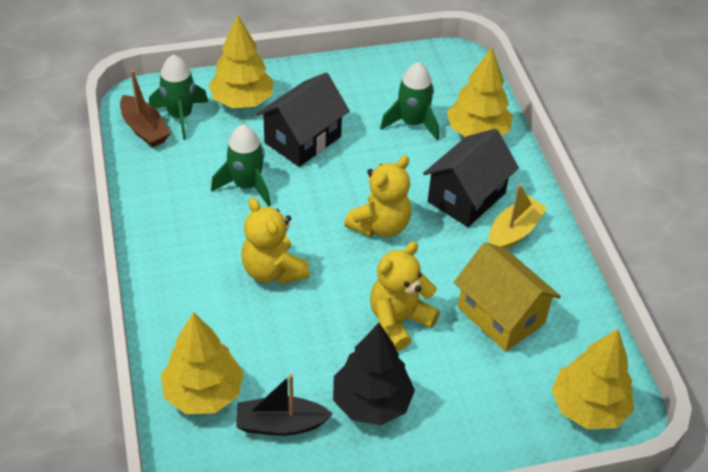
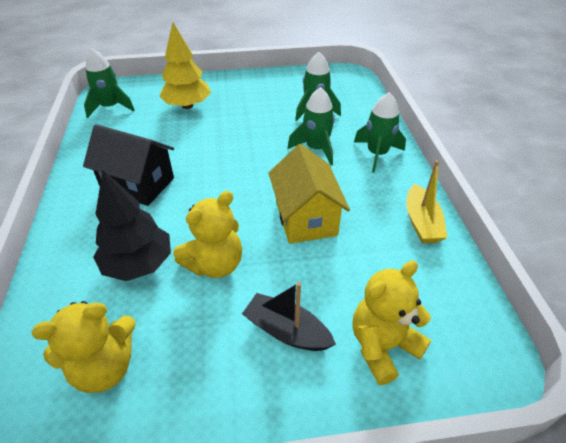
black house: [256,72,350,167] [423,129,519,227] = 2 -> [83,124,174,206] = 1
brown boat: [120,70,171,148] = 1 -> none = 0
green rocket: [149,55,208,140] [211,125,271,207] [380,62,439,140] = 3 -> [84,49,135,118] [287,87,335,165] [295,52,341,121] [354,92,406,173] = 4
yellow tree: [161,312,244,414] [209,15,274,108] [447,47,513,137] [552,329,634,429] = 4 -> [159,23,211,109] = 1

